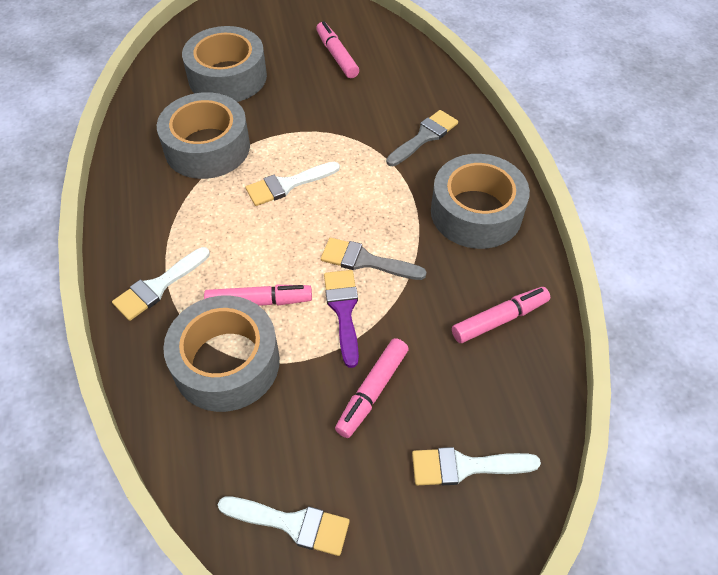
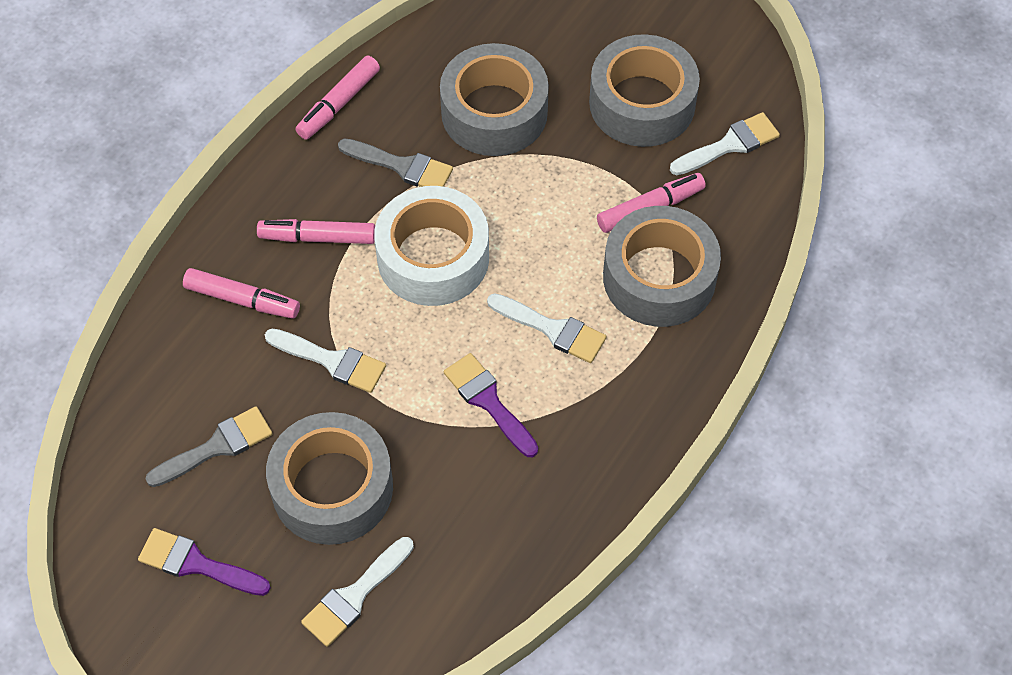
purple brush: [324,270,359,368] = 1 -> [138,528,271,596] [444,353,538,457] = 2
white tape: none = 0 -> [374,186,489,306] = 1

